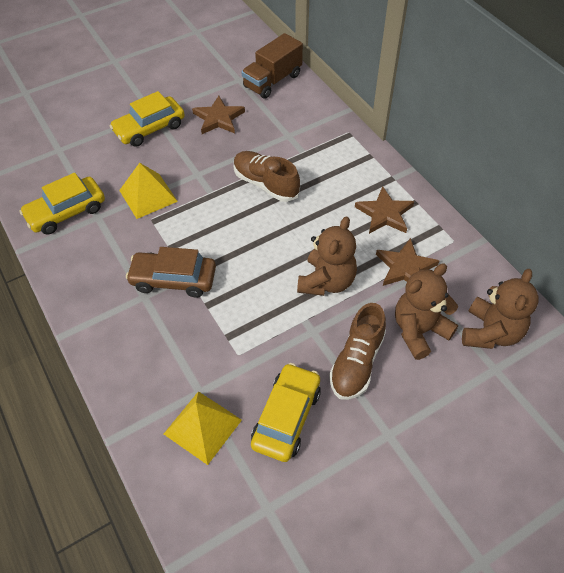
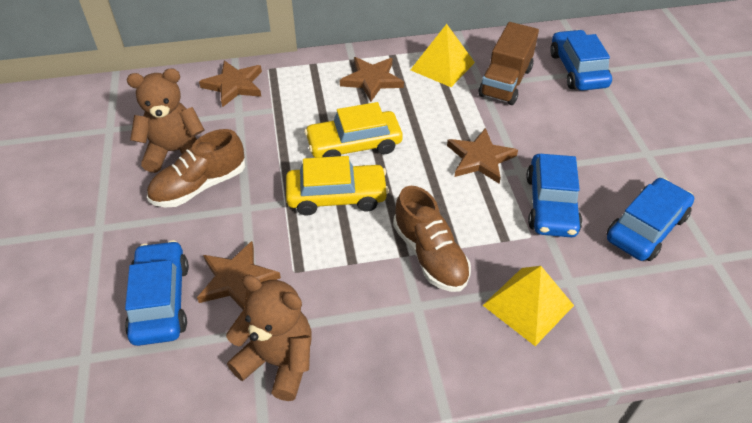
blue car: none = 0 -> [125,240,189,346] [526,154,582,237] [550,30,612,91] [607,178,694,261] = 4
brown car: [126,247,216,298] = 1 -> none = 0
brown star: [192,96,245,134] [355,186,414,234] [376,238,439,286] = 3 -> [197,241,281,310] [199,60,262,107] [340,57,404,102] [447,128,518,184] = 4
brown teddy bear: [297,216,357,296] [395,263,458,360] [462,269,539,349] = 3 -> [127,68,204,173] [226,275,312,401] = 2
yellow car: [19,173,105,235] [110,91,185,147] [251,363,321,462] = 3 -> [286,156,389,216] [304,102,403,158] = 2

